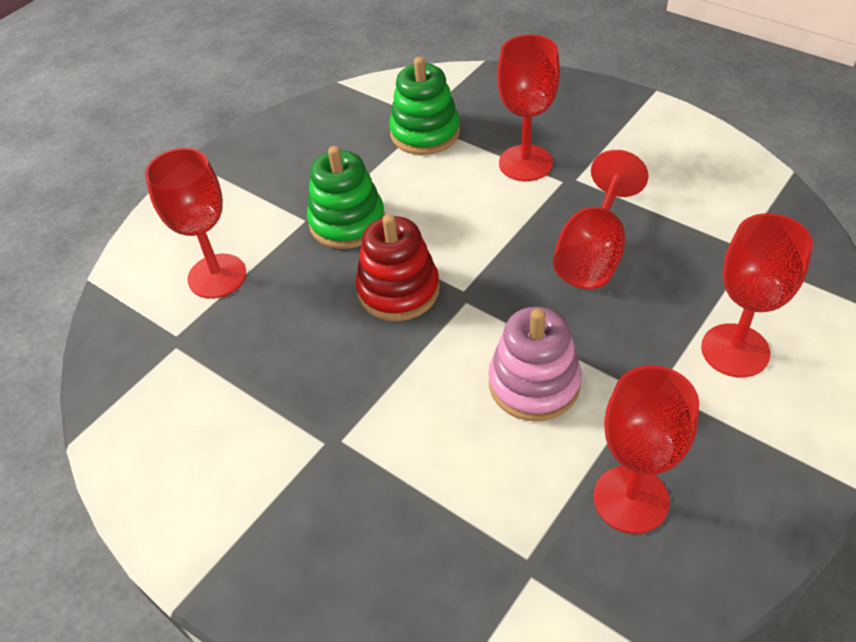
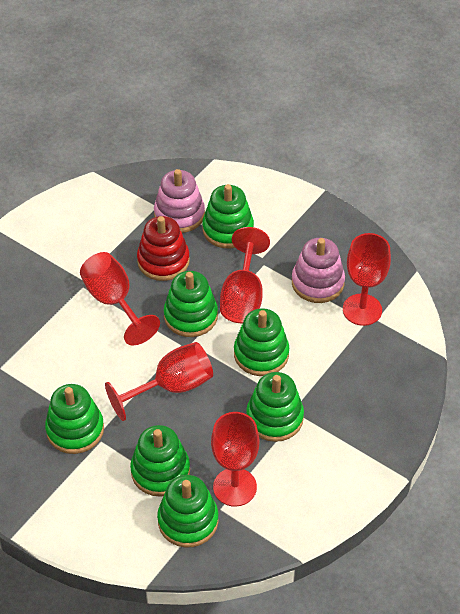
green stacking toy: [307,146,385,249] [389,57,460,155] = 2 -> [45,384,104,454] [130,425,190,497] [157,475,219,548] [164,271,218,337] [202,184,254,248] [234,308,289,376] [246,372,304,442] = 7
pink stacking toy: [488,307,582,421] = 1 -> [154,169,205,233] [292,238,345,303] = 2

